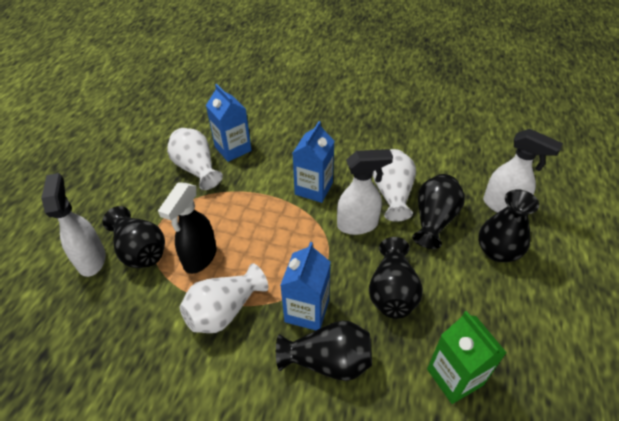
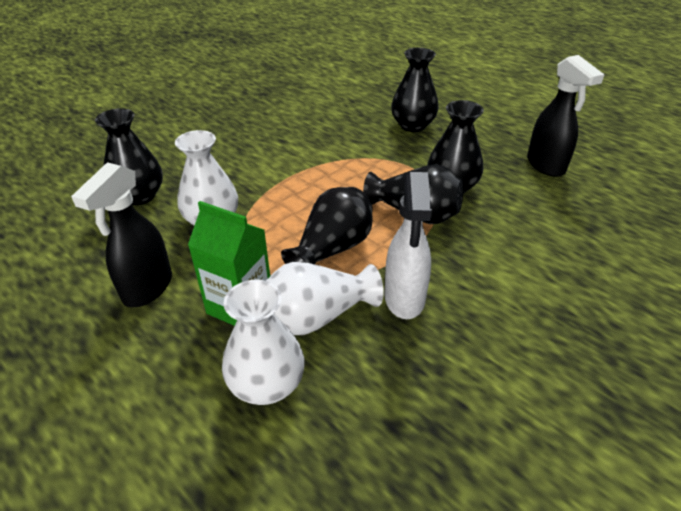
black spray bottle: [158,182,217,274] = 1 -> [71,162,172,307] [527,55,605,177] = 2
blue carton: [206,84,252,162] [280,242,331,330] [293,121,335,203] = 3 -> none = 0
white spray bottle: [41,173,106,277] [337,149,393,235] [483,129,563,213] = 3 -> [384,172,432,319] = 1

